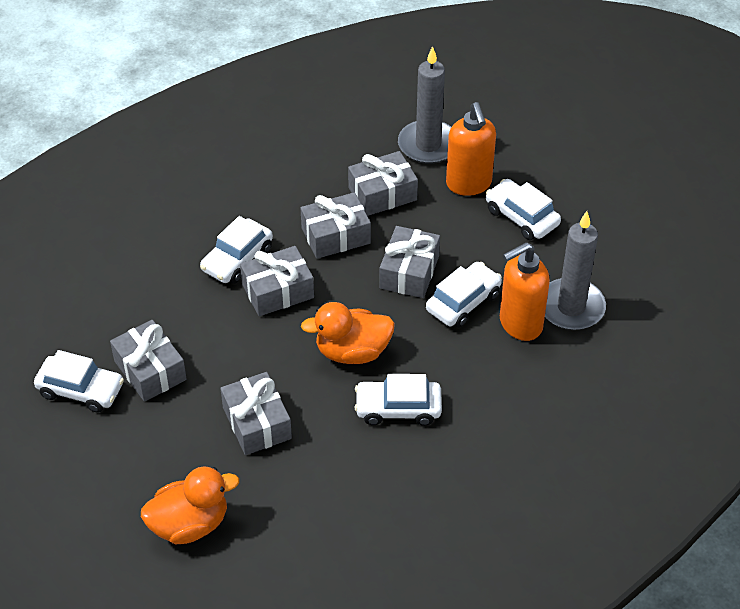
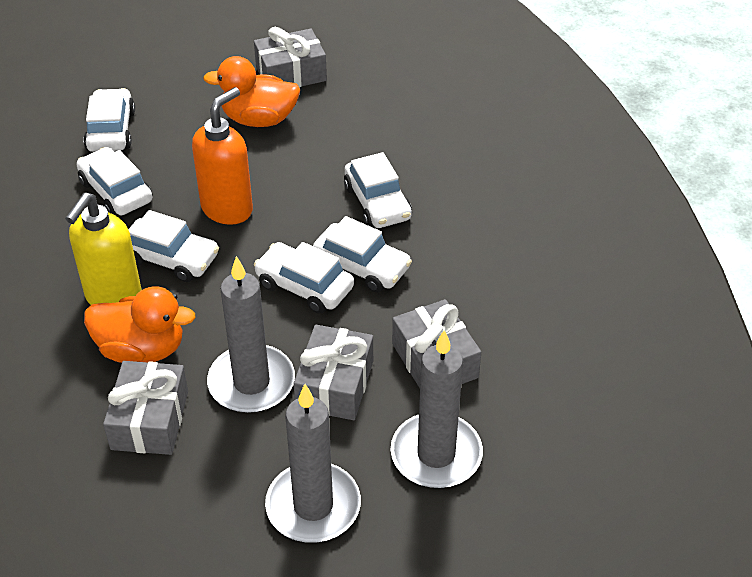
grey candle: [398,46,451,164] [545,211,606,330] = 2 -> [207,256,295,413] [265,384,361,543] [391,330,483,488] = 3
grey gift: [110,320,187,402] [220,372,292,455] [240,246,314,316] [301,192,371,259] [348,151,418,216] [379,226,440,298] = 6 -> [103,361,188,455] [254,27,327,87] [294,325,373,420] [392,299,481,388] = 4
orange soap dispenser: [446,102,496,196] [500,242,550,341] = 2 -> [192,87,253,225] = 1
white car: [34,350,124,413] [200,216,273,284] [354,374,442,426] [426,262,502,328] [486,179,561,240] = 5 -> [77,147,153,216] [83,88,135,152] [128,210,219,282] [254,242,354,314] [313,216,412,293] [344,152,412,228] = 6
yellow soap dispenser: none = 0 -> [65,193,142,305] = 1

